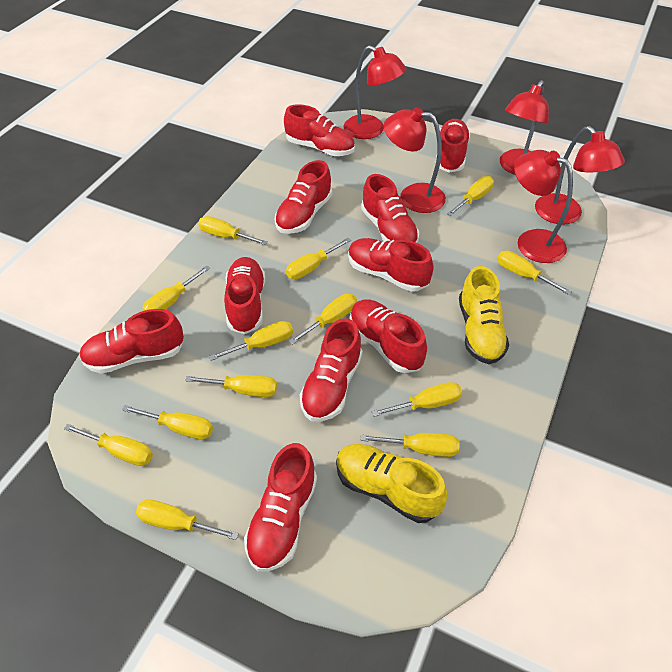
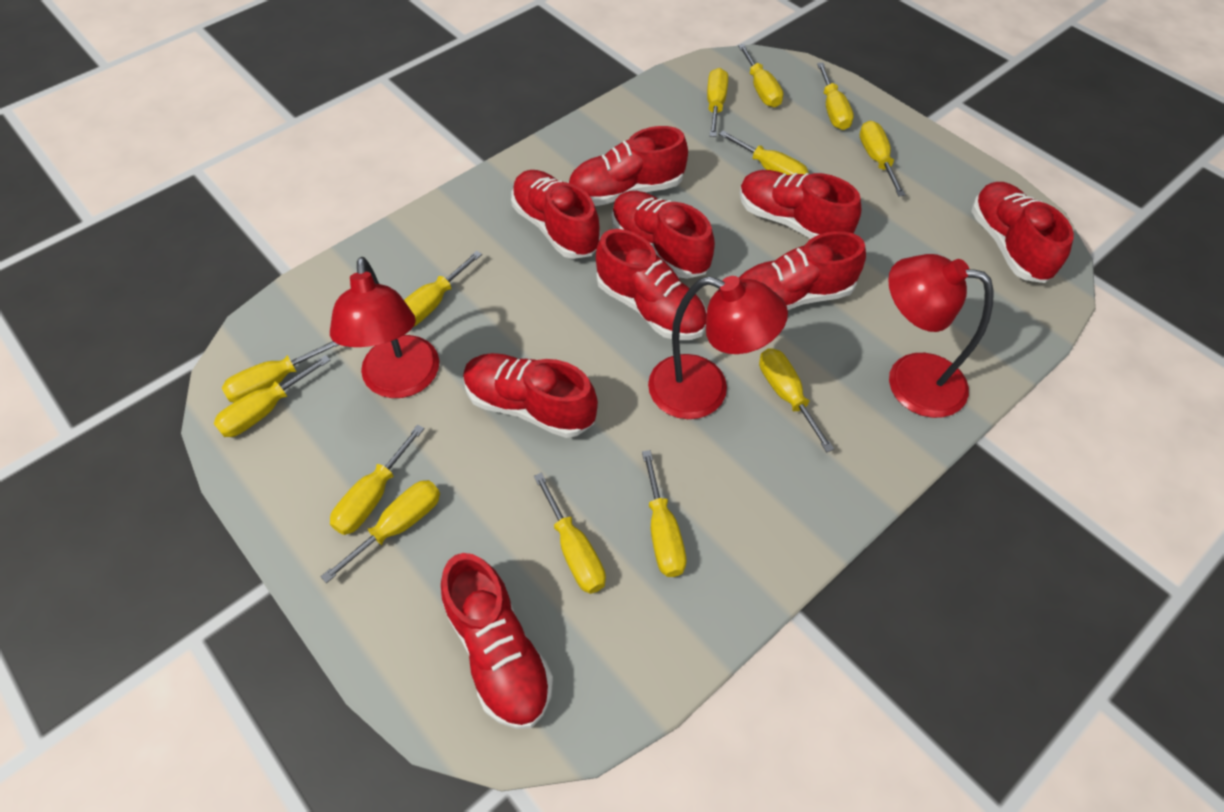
red lamp: [344,45,407,139] [384,107,446,213] [500,80,549,175] [514,150,573,263] [535,126,625,225] = 5 -> [330,257,439,398] [648,276,788,419] [888,254,994,418] = 3
red shoe: [79,309,184,374] [224,257,265,334] [244,443,317,572] [275,160,332,234] [284,104,355,156] [300,318,362,422] [348,238,434,292] [350,299,427,373] [361,174,419,243] [436,119,470,173] = 10 -> [441,553,553,729] [463,353,598,438] [511,170,601,259] [568,126,688,206] [596,229,707,340] [612,191,715,279] [739,231,866,310] [740,170,861,239] [971,182,1074,283] = 9
yellow shoe: [336,444,448,523] [459,266,509,364] = 2 -> none = 0

